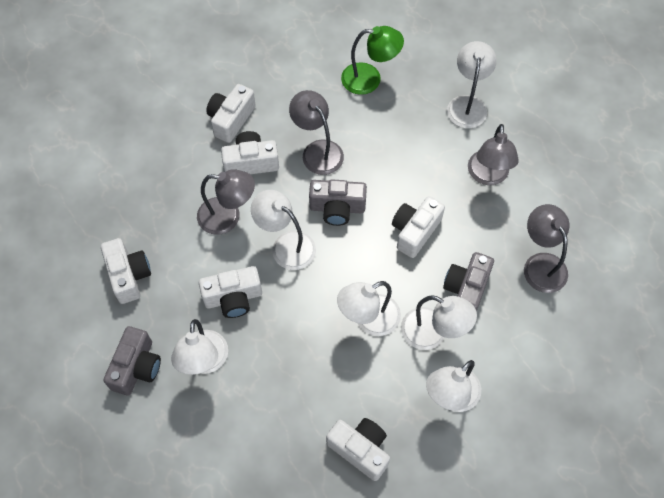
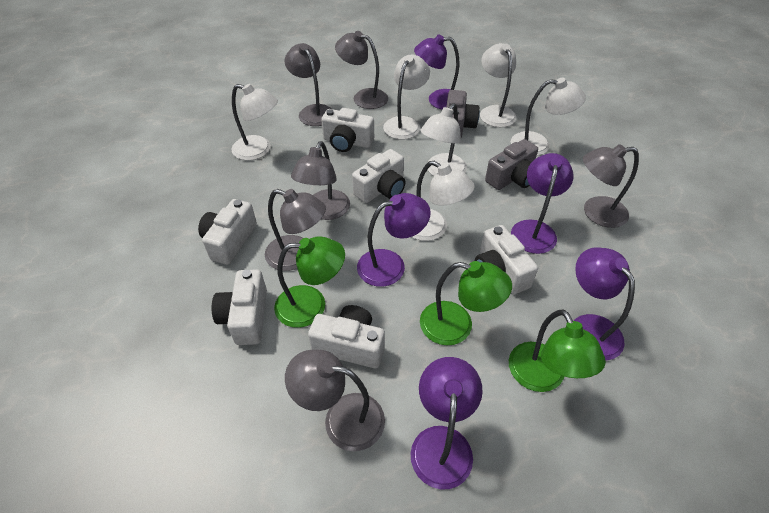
green lamp: [341,26,404,95] = 1 -> [274,236,345,328] [420,261,512,345] [509,309,606,392] = 3
grey camera: [103,326,161,395] [309,179,367,226] [443,252,494,312] = 3 -> [446,90,480,138] [485,139,538,190] = 2
grey lamp: [197,169,255,235] [289,90,344,175] [468,124,519,185] [524,204,570,293] = 4 -> [265,189,326,271] [285,43,332,126] [285,349,385,451] [291,141,350,220] [335,31,388,109] [583,144,639,228] = 6
purple lamp: none = 0 -> [357,193,431,287] [411,357,483,489] [414,34,460,110] [511,153,574,254] [574,247,635,361] = 5

